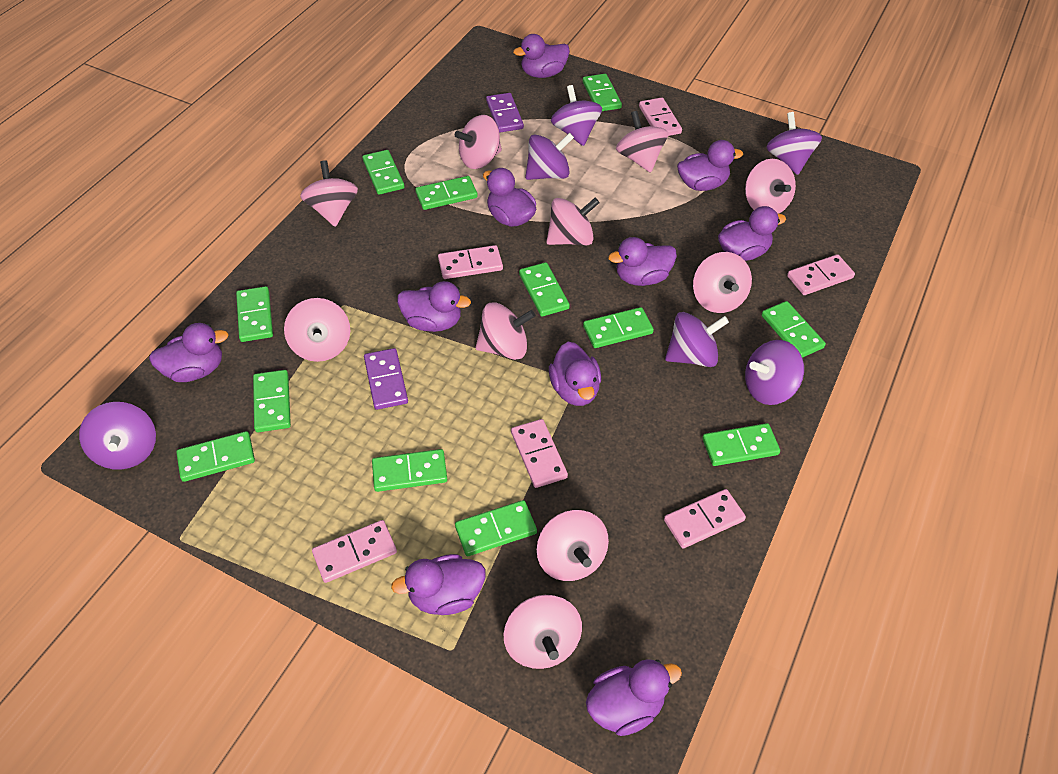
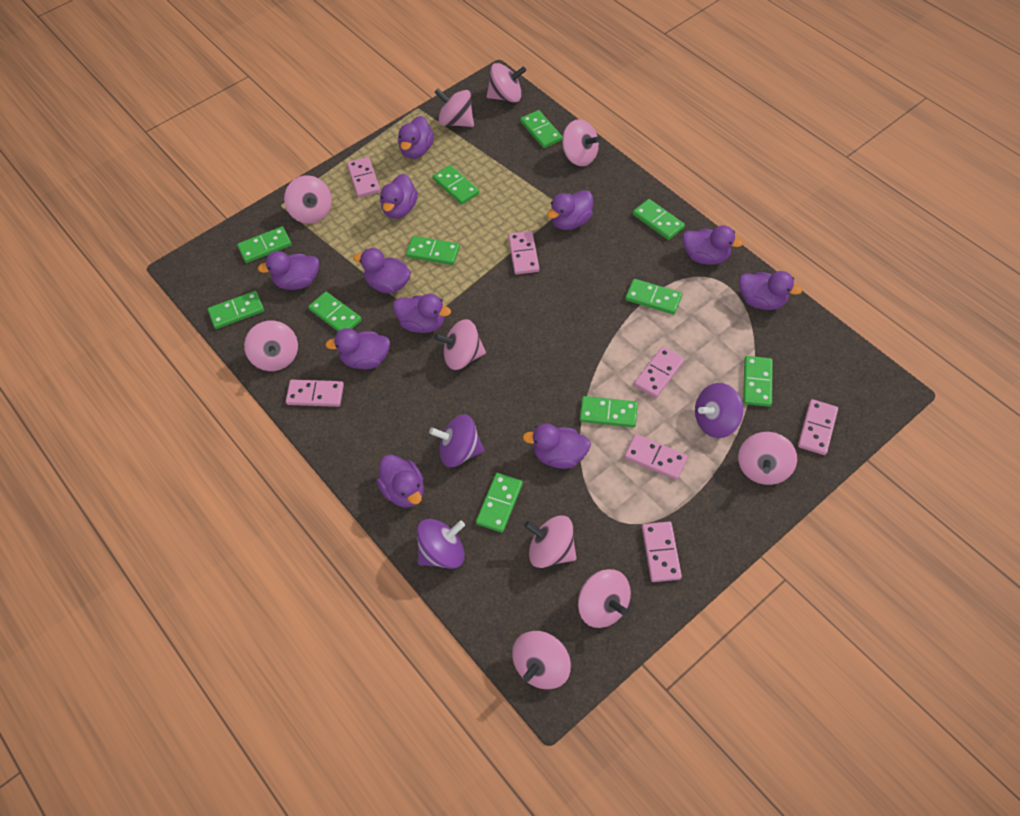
green domino: [176,431,255,482] [236,286,273,342] [253,370,291,432] [362,150,404,195] [372,449,447,492] [415,176,478,210] [455,500,537,556] [519,262,570,316] [583,74,622,111] [583,307,654,348] [702,423,780,466] [761,301,826,358] = 12 -> [208,291,264,329] [237,227,292,263] [308,292,362,332] [406,236,460,265] [433,165,479,205] [476,473,523,533] [520,110,562,148] [580,396,638,428] [625,279,682,315] [633,199,685,240] [743,356,772,407] = 11
pink domino: [312,520,397,583] [438,245,503,279] [511,419,568,488] [639,97,682,136] [664,489,746,548] [787,254,855,295] = 6 -> [286,380,344,407] [347,157,380,197] [508,231,539,275] [624,434,688,480] [634,346,685,398] [642,522,682,582] [798,399,838,455] = 7
purple domino: [364,348,408,410] [486,93,524,133] = 2 -> none = 0
purple duck: [149,323,229,382] [391,554,485,615] [397,281,471,332] [483,168,536,227] [513,34,570,78] [549,342,601,406] [586,659,682,736] [608,237,677,286] [677,140,743,191] [718,206,786,261] = 10 -> [258,251,319,290] [325,328,390,369] [353,248,411,293] [376,454,424,507] [380,174,418,219] [393,294,451,333] [398,116,434,159] [523,423,591,469] [547,190,593,230] [683,225,743,265] [739,271,802,310] = 11
purple spinning top: [79,402,156,470] [525,133,574,180] [551,85,602,146] [665,312,729,367] [745,340,804,405] [766,112,822,175] = 6 -> [417,519,465,569] [429,414,484,467] [695,383,743,438] = 3

